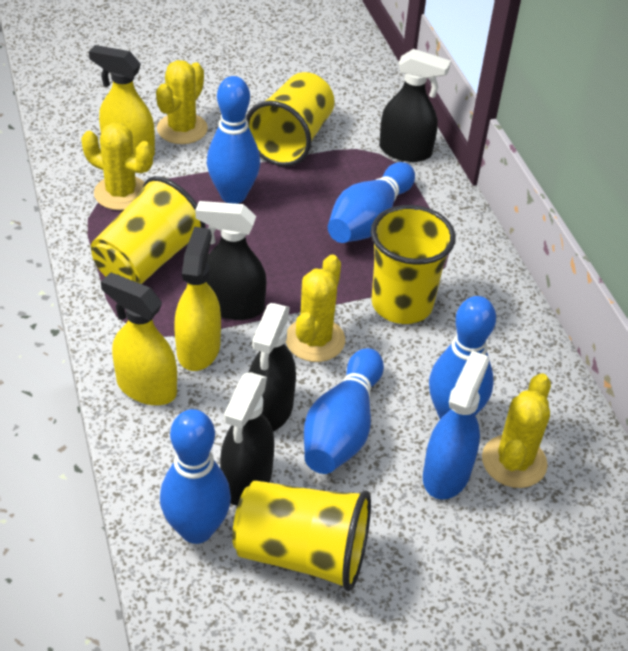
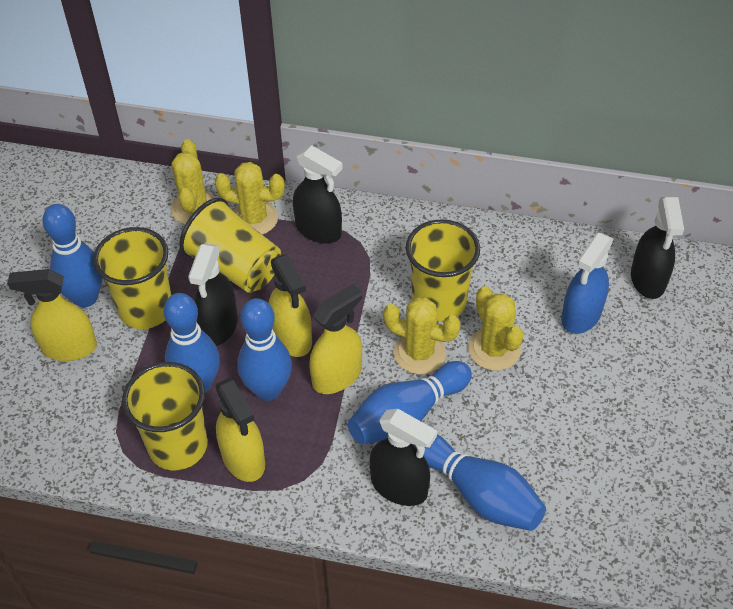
yellow spray bottle: [89,45,155,156] [101,273,177,405] [174,227,221,371] = 3 -> [7,269,97,361] [215,378,265,482] [269,254,312,357] [309,284,362,394] = 4

